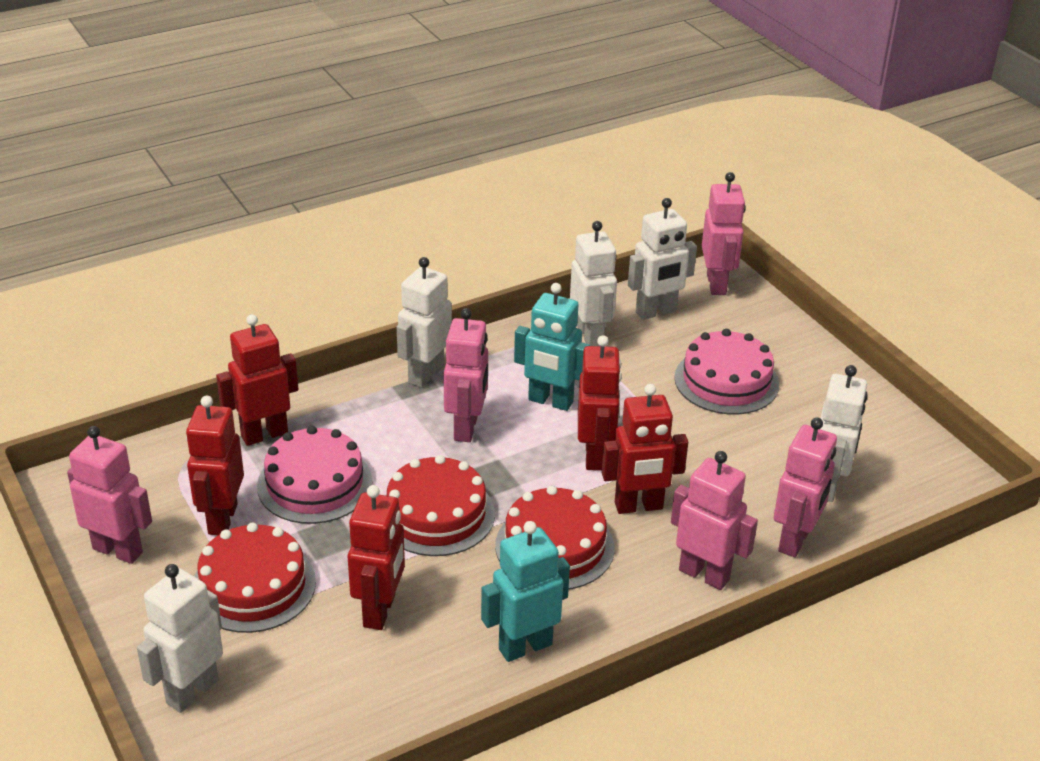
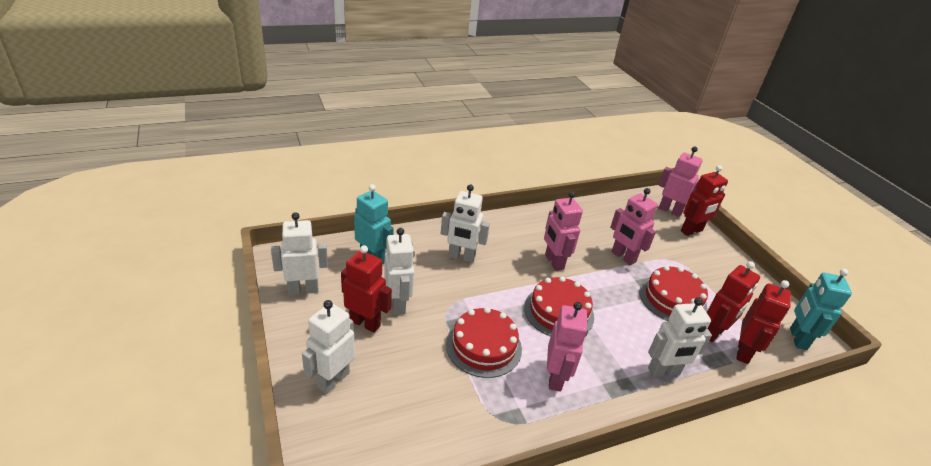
pink cake: [257,426,373,524] [674,329,779,415] = 2 -> none = 0
pink robot: [67,426,152,564] [444,308,488,442] [671,451,758,590] [702,172,746,295] [774,418,837,557] = 5 -> [544,191,583,271] [547,302,588,391] [610,188,658,265] [659,146,702,217] = 4
red robot: [186,396,244,535] [216,314,299,446] [348,485,405,630] [578,335,622,471] [602,384,688,514] = 5 -> [341,245,392,333] [681,165,728,236] [707,261,760,342] [736,280,791,364] = 4

